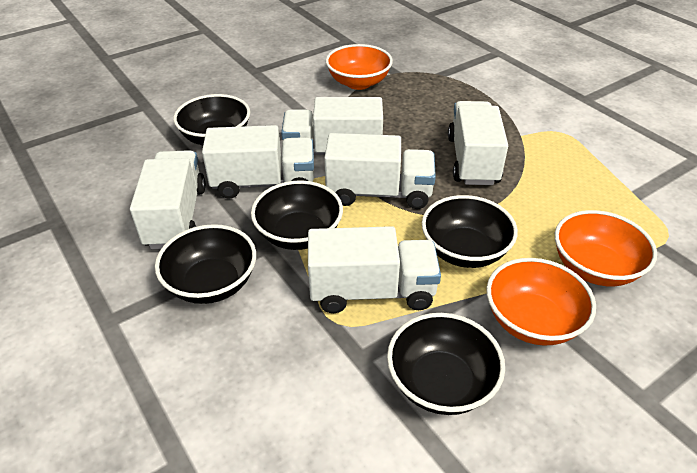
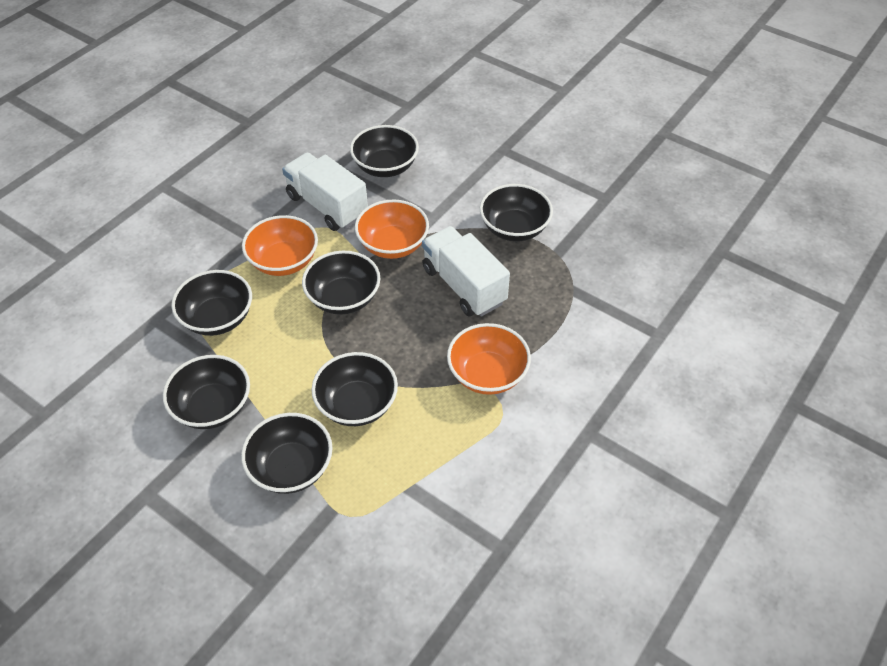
black bowl: [155,224,256,304] [173,94,250,145] [251,181,343,250] [387,313,505,415] [422,195,518,268] = 5 -> [163,355,250,429] [171,270,252,336] [241,413,333,494] [302,251,380,315] [311,352,398,426] [350,125,419,177] [480,184,553,241] = 7
white truck: [130,150,206,249] [202,125,314,199] [281,97,383,155] [308,226,441,313] [324,133,436,209] [448,101,508,185] = 6 -> [282,153,368,231] [422,226,510,317] = 2

